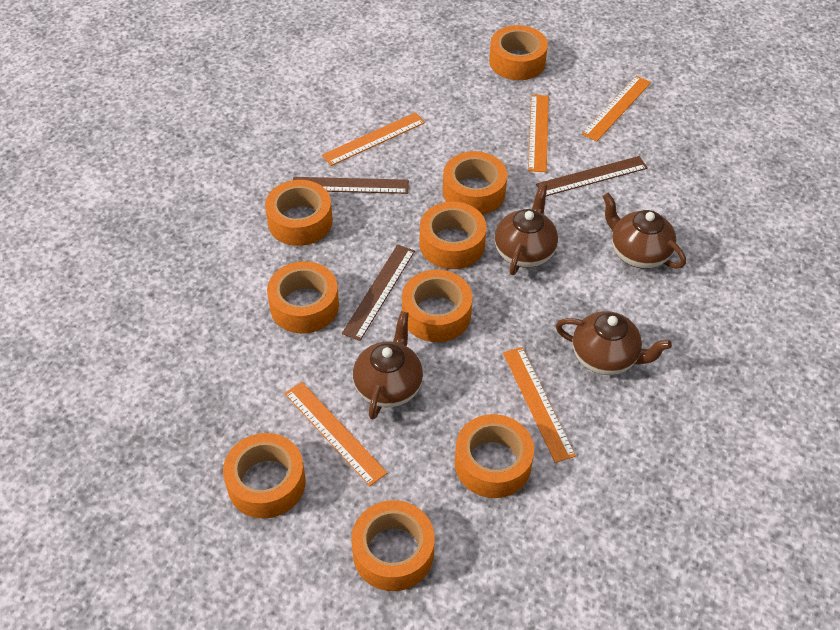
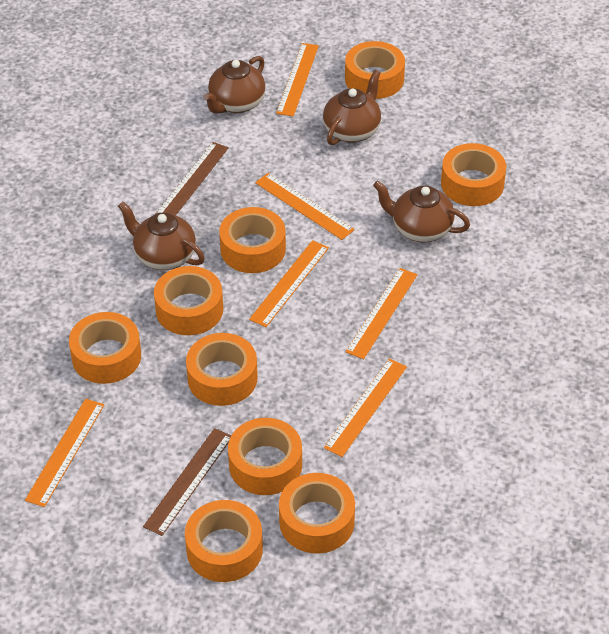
brown ruler: [293,177,409,194] [342,245,415,341] [536,156,648,196] = 3 -> [143,428,231,536] [156,142,229,215] = 2
orange ruler: [285,382,387,486] [322,112,425,166] [503,347,576,463] [528,95,549,172] [582,76,651,142] = 5 -> [25,399,104,507] [249,240,329,327] [255,173,355,240] [276,43,319,116] [324,358,407,457] [346,268,417,359] = 6

